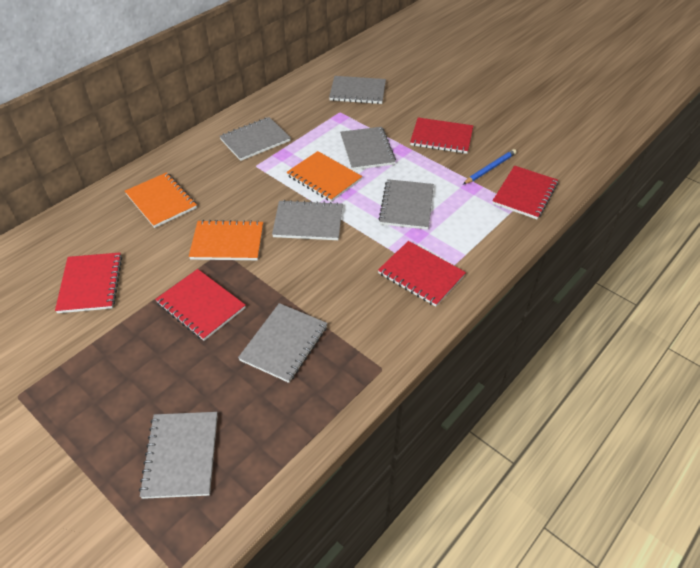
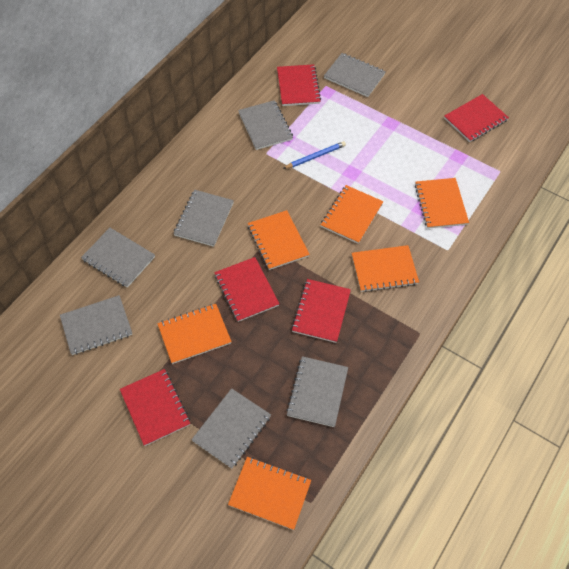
orange notebook: [125,172,197,228] [189,220,263,260] [286,151,362,202] = 3 -> [157,304,232,364] [228,457,311,530] [248,210,310,270] [321,185,383,244] [352,245,419,292] [415,178,469,229] = 6

